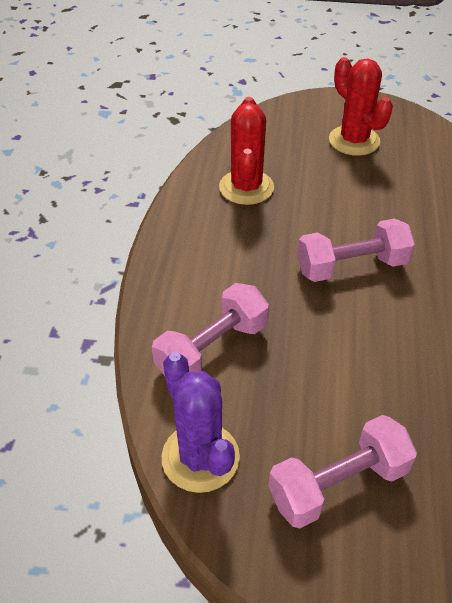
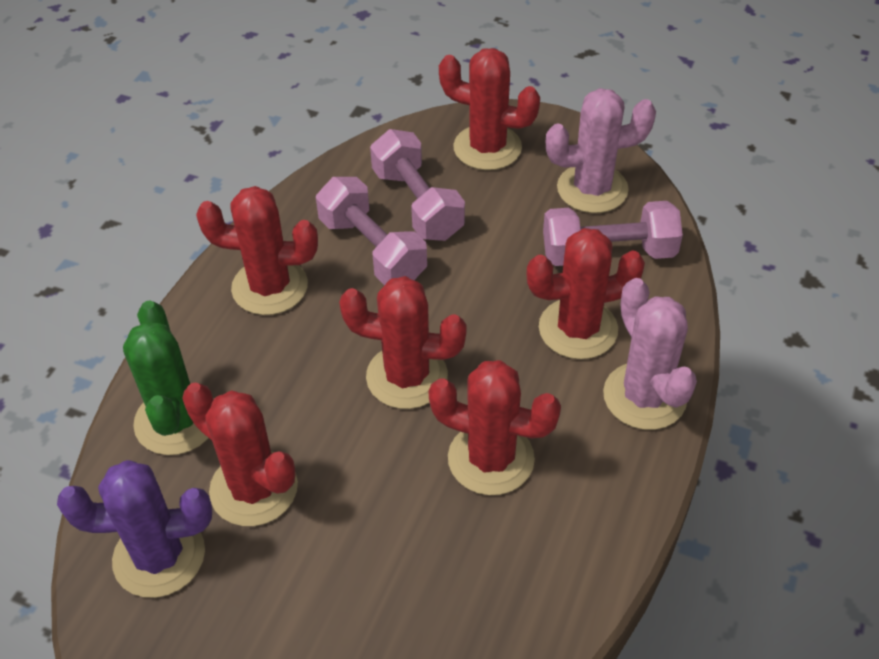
green cactus: none = 0 -> [123,300,214,455] = 1
pink cactus: none = 0 -> [546,88,656,213] [603,278,697,430] = 2
red cactus: [219,97,274,205] [329,57,393,156] = 2 -> [182,383,298,526] [196,186,318,315] [339,276,467,409] [429,360,561,495] [439,48,540,170] [527,228,645,359] = 6

